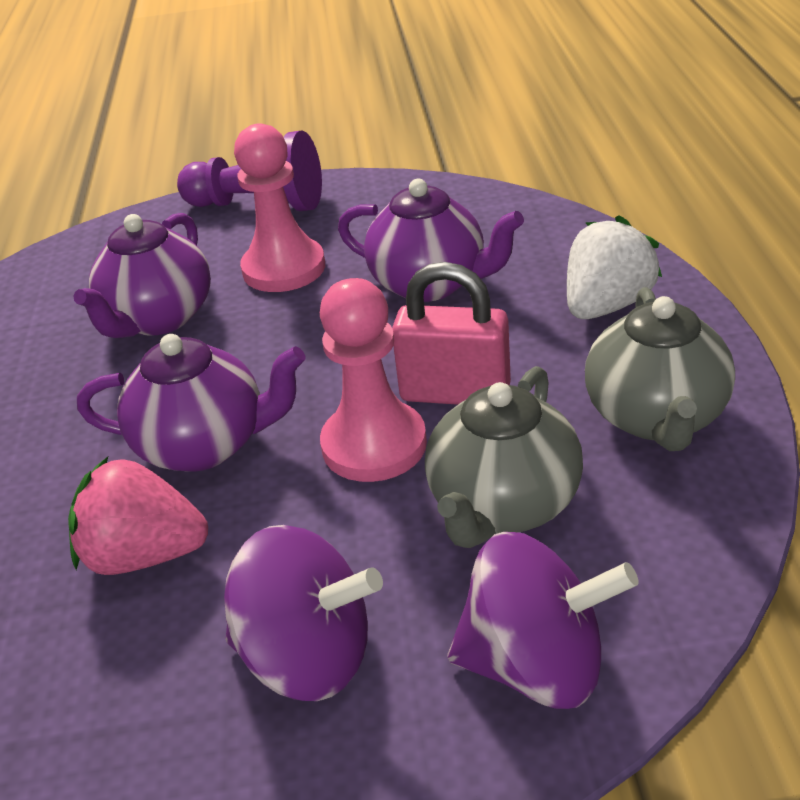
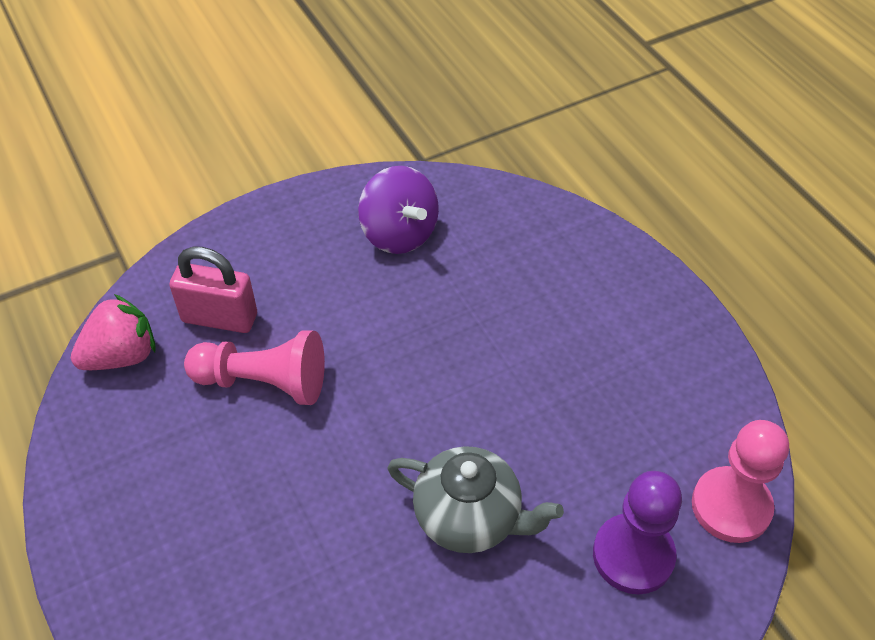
grey teapot: [425,366,583,548] [585,287,735,451] = 2 -> [387,446,564,553] = 1
purple spinning top: [224,525,383,701] [447,532,639,709] = 2 -> [358,166,439,254] = 1
purple teapot: [73,213,211,338] [77,334,306,472] [338,179,524,302] = 3 -> none = 0
white strawberry: [567,215,662,319] = 1 -> none = 0

